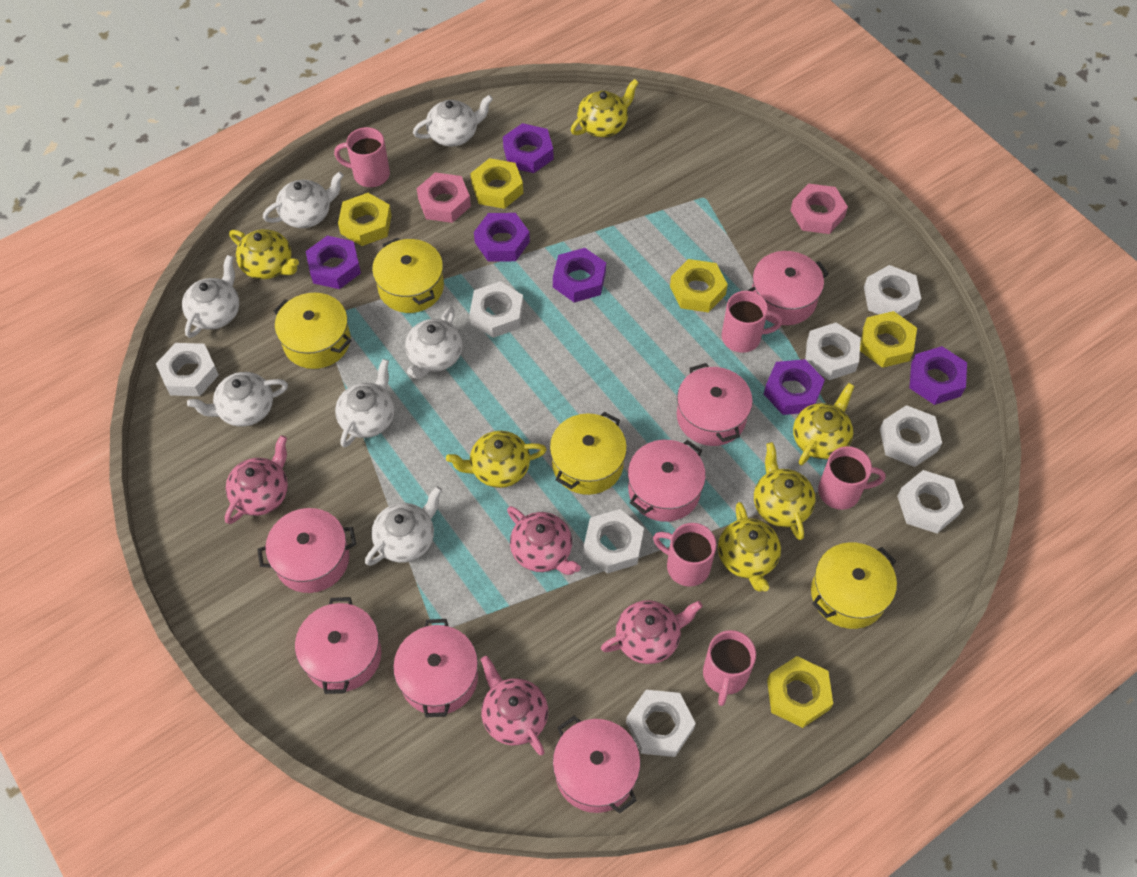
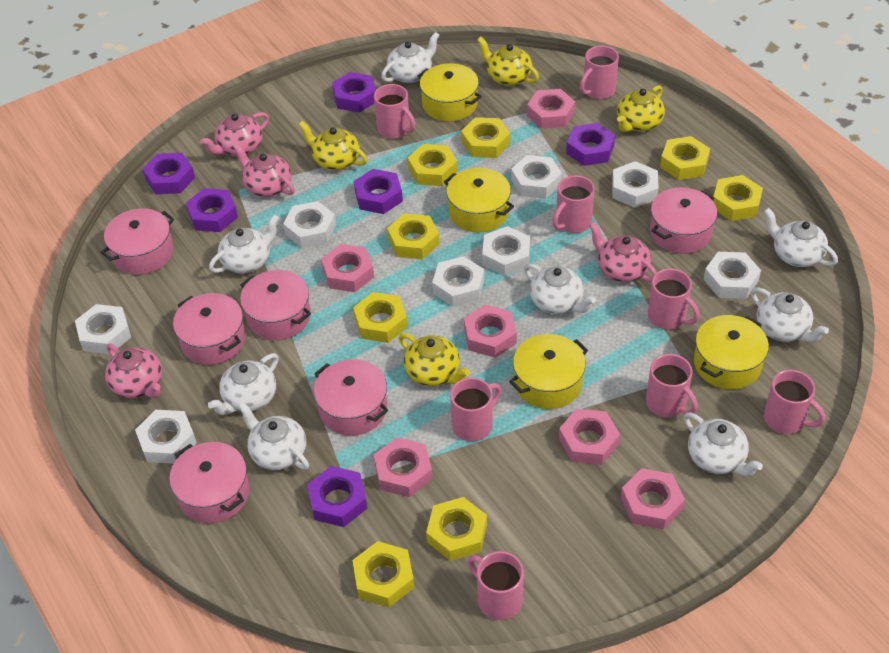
pink mug: [334,127,390,187] [653,523,716,587] [703,630,756,706] [722,291,782,353] [818,446,886,510] = 5 -> [374,84,415,139] [450,377,501,441] [468,551,524,620] [553,175,595,233] [580,46,619,99] [646,354,698,418] [648,269,699,330] [764,370,825,434] = 8
pink nut: [416,172,471,223] [790,183,848,234] = 2 -> [321,244,374,292] [374,437,433,497] [464,304,517,358] [527,89,575,129] [559,409,620,465] [621,468,685,530] = 6
pink pot: [257,508,356,593] [295,597,381,694] [393,619,478,717] [553,716,641,813] [628,440,706,522] [677,363,753,446] [747,251,829,325] = 7 -> [101,208,174,275] [169,442,250,523] [173,293,246,365] [240,270,311,340] [314,359,388,436] [650,187,717,254] = 6
white teapot: [182,255,239,338] [187,372,288,427] [263,172,344,228] [335,359,395,448] [365,486,442,566] [405,307,463,379] [413,95,493,146] = 7 -> [208,353,279,415] [209,214,279,274] [238,402,309,470] [381,32,439,83] [524,264,596,314] [683,412,763,476] [751,287,829,342] [764,208,838,267] = 8
yellow nut: [338,193,392,246] [470,158,523,209] [670,259,728,312] [767,656,833,728] [860,311,917,368] = 5 -> [352,541,414,607] [353,292,408,343] [387,213,440,259] [408,144,458,186] [426,497,487,561] [461,117,510,158] [660,136,710,180] [713,175,763,221] = 8
yellow teapot: [229,229,299,279] [446,431,547,488] [571,79,639,137] [718,502,781,592] [754,442,815,540] [793,383,855,465] = 6 -> [298,121,367,170] [399,333,470,386] [477,37,539,86] [617,85,665,132] = 4

